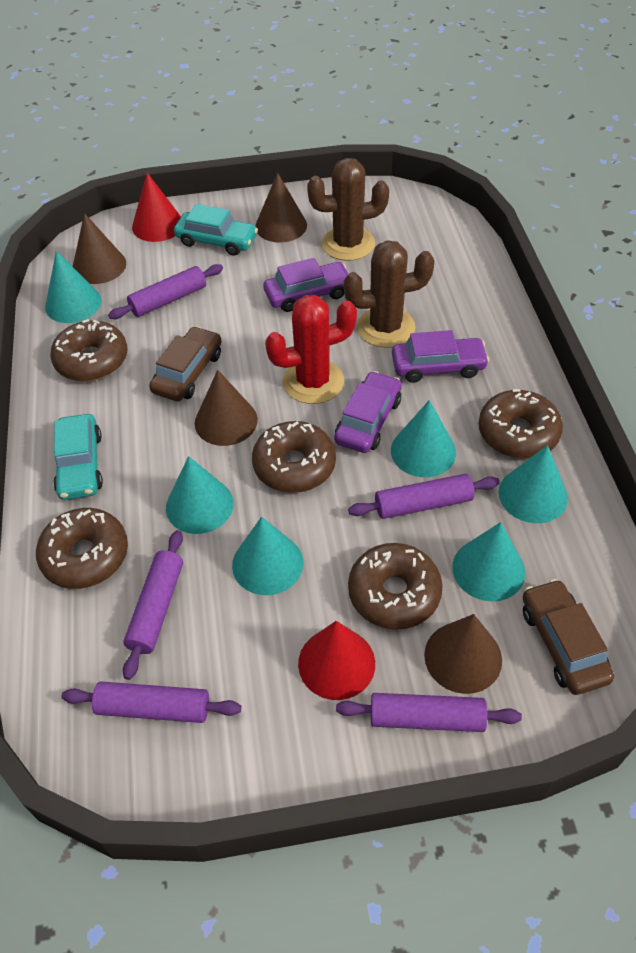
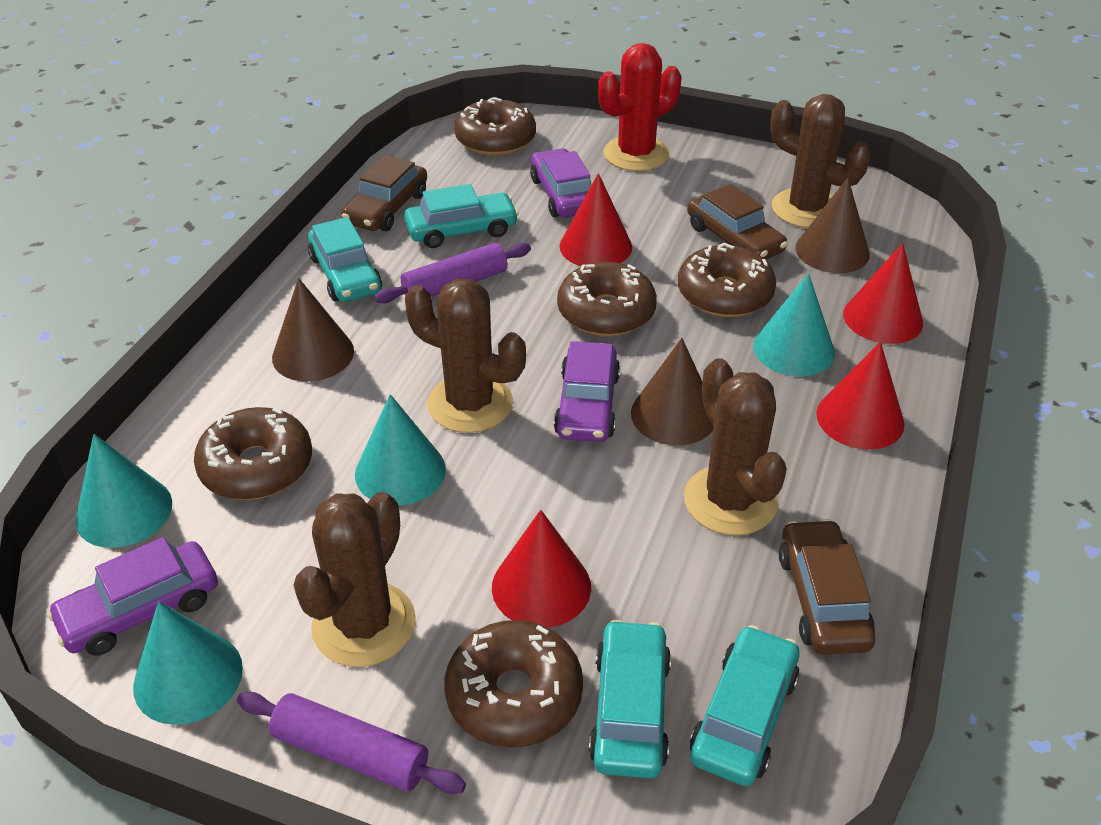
brown cactus: [307,158,389,261] [344,240,435,348] = 2 -> [294,492,416,667] [405,279,526,433] [684,358,787,535] [770,94,871,228] = 4
brown car: [149,326,222,401] [523,579,614,695] = 2 -> [341,155,427,231] [687,184,788,260] [779,519,875,655] = 3
brown cone: [73,213,126,284] [195,370,258,446] [256,173,307,243] [424,614,502,694] = 4 -> [272,278,354,382] [631,338,714,445] [796,178,870,273] = 3
purple rolling pin: [62,681,241,723] [108,264,223,319] [123,530,183,680] [336,693,522,732] [348,474,500,519] = 5 -> [237,692,466,794] [374,243,531,303] = 2
red cone: [132,173,181,242] [298,621,375,700] = 2 -> [492,510,591,628] [560,173,632,266] [816,342,904,450] [843,243,923,344] = 4
turquoise car: [53,414,103,500] [174,204,258,256] = 2 -> [308,217,382,302] [404,184,519,248] [589,619,671,779] [690,625,800,786] = 4
turquoise cone: [45,251,101,323] [166,456,234,534] [232,517,303,595] [391,400,456,477] [452,522,525,602] [499,445,568,523] = 6 -> [75,434,172,548] [133,601,243,725] [355,394,446,506] [753,273,835,376] = 4

